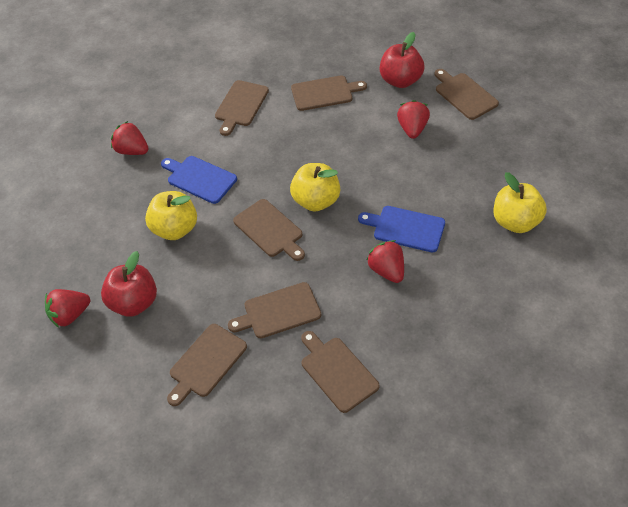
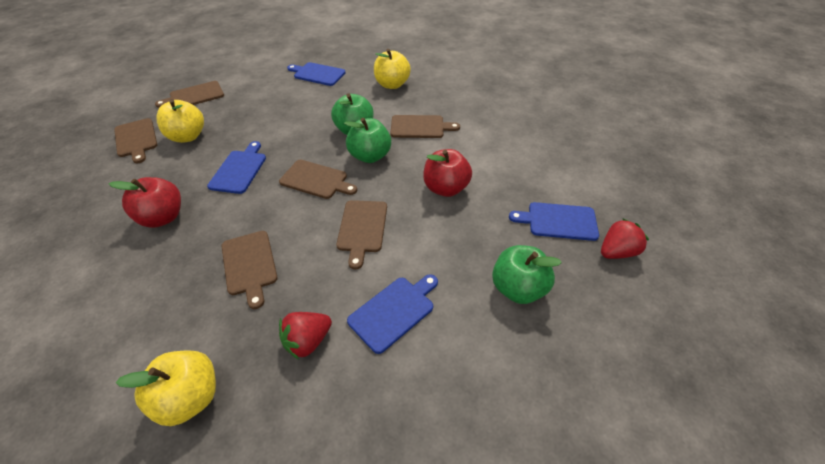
blue cutting board: [161,156,237,204] [358,206,445,252] = 2 -> [207,141,266,194] [287,62,346,86] [347,274,438,354] [509,202,599,241] = 4
brown cutting board: [167,324,247,406] [215,80,269,136] [228,282,321,338] [233,199,305,261] [291,75,367,111] [301,331,380,413] [434,69,499,120] = 7 -> [114,118,157,163] [155,81,224,108] [222,231,278,309] [279,160,357,199] [336,200,387,269] [391,115,460,138] = 6
green apple: none = 0 -> [331,94,374,135] [344,118,391,163] [492,245,562,304] = 3
red strawberry: [45,289,90,328] [111,121,149,155] [366,240,404,283] [397,100,430,139] = 4 -> [279,312,332,360] [601,218,649,259] = 2

